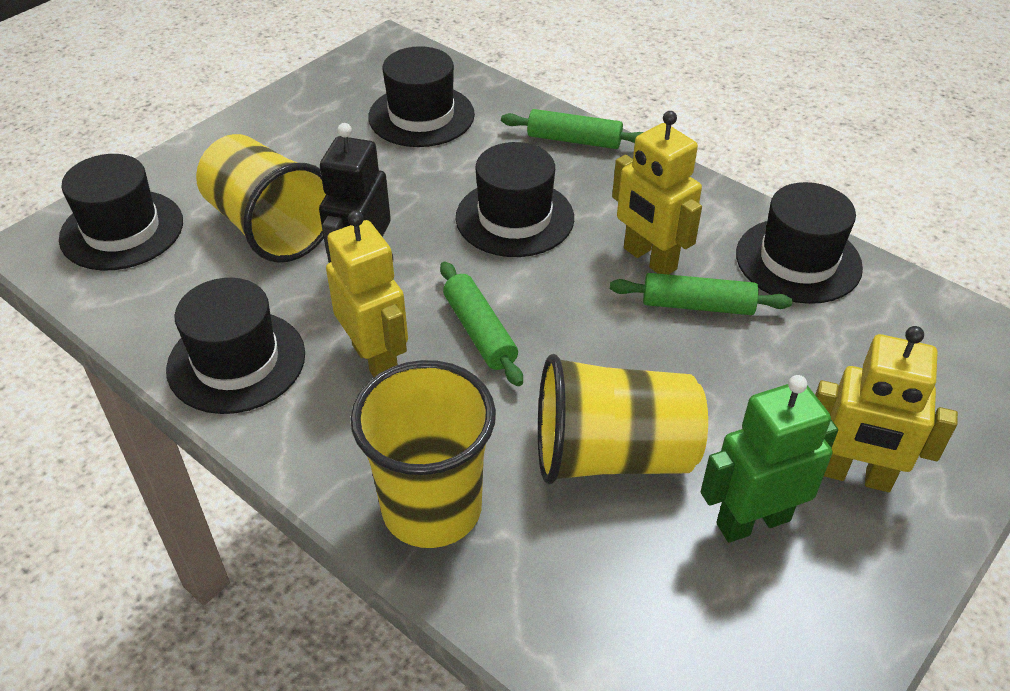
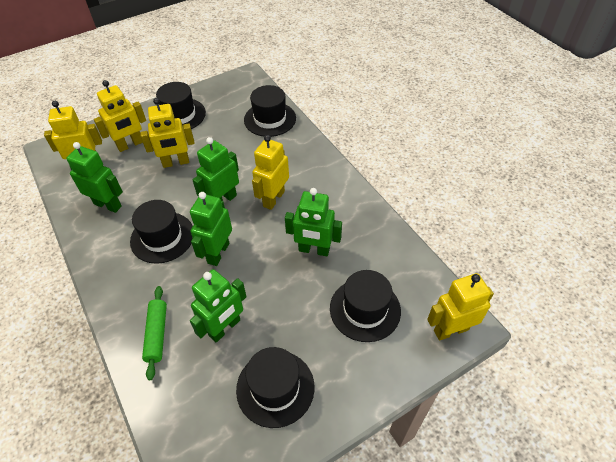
black robot: [319,123,391,263] = 1 -> none = 0
green robot: [701,375,838,543] = 1 -> [66,142,123,213] [190,192,232,266] [190,269,247,342] [193,137,239,201] [285,188,342,256] = 5
green rolling pin: [440,262,523,386] [501,109,644,149] [610,273,792,315] = 3 -> [142,286,167,380] = 1
yellow cup: [196,134,326,263] [350,360,496,548] [538,354,708,484] = 3 -> none = 0
yellow robot: [326,211,408,377] [612,111,702,275] [815,326,958,492] = 3 -> [44,101,102,159] [94,80,146,152] [140,98,195,168] [252,135,289,210] [427,273,494,340] = 5

